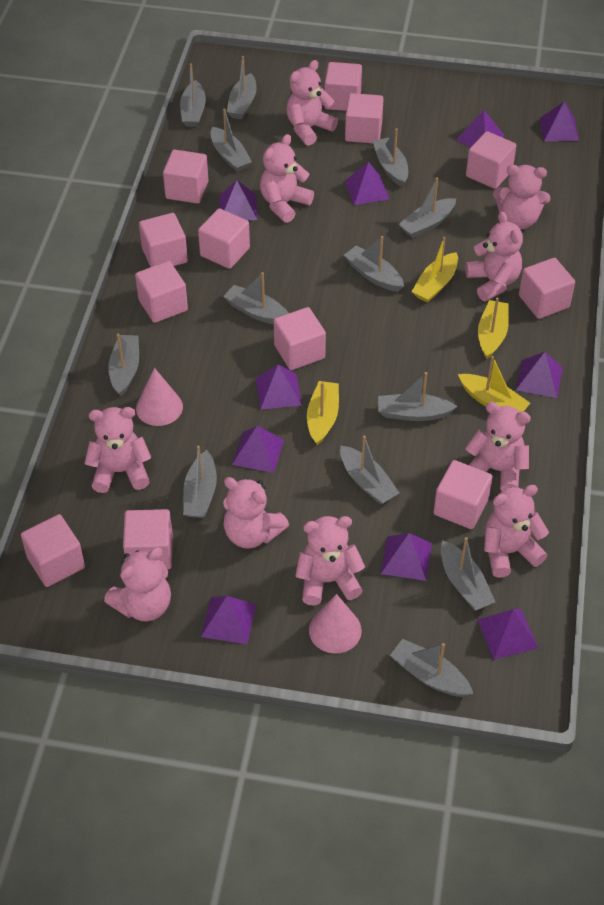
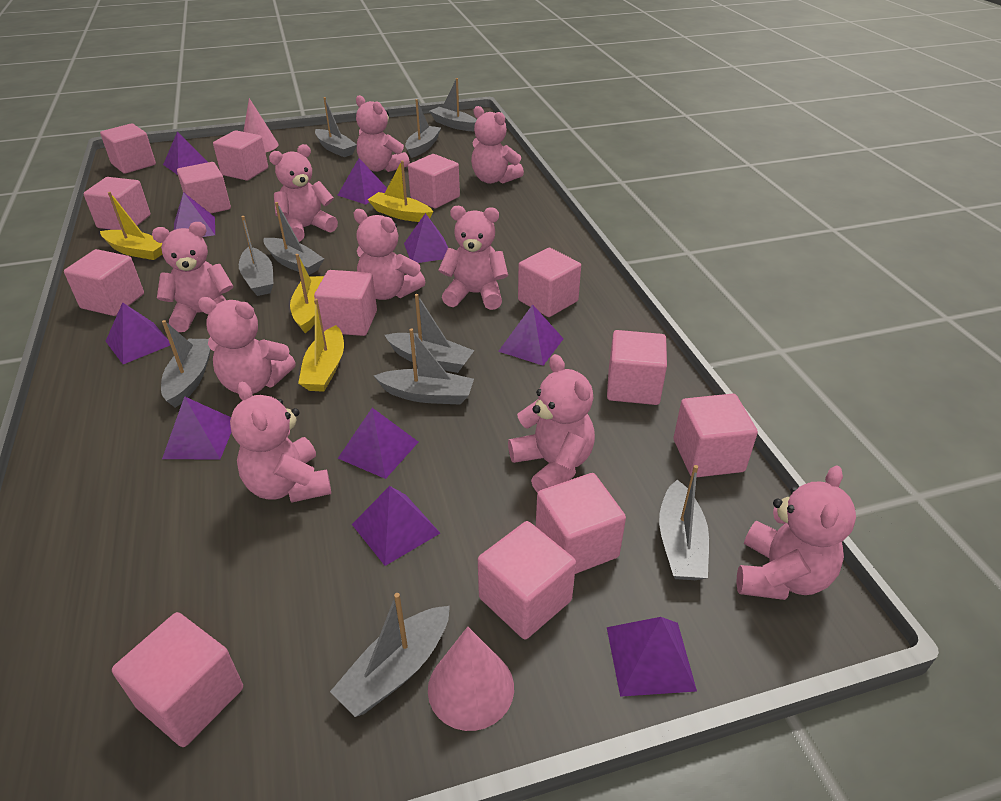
grey boat: [108,334,139,396] [180,63,206,127] [183,446,217,518] [211,109,252,172] [223,272,289,324] [227,56,256,119] [340,435,399,504] [344,236,404,292] [373,128,408,187] [378,372,458,421] [390,639,473,697] [398,177,456,238] [441,537,495,611] = 13 -> [161,320,211,408] [239,216,273,296] [263,202,324,275] [315,97,357,157] [330,593,450,717] [374,329,474,405] [385,294,474,373] [405,99,441,158] [429,78,477,131] [659,465,709,580] = 10
pink cube: [21,514,85,587] [123,509,173,569] [135,261,188,323] [139,213,188,267] [163,149,208,204] [198,208,250,269] [274,307,326,370] [324,62,362,111] [345,93,384,143] [433,460,492,529] [466,131,517,189] [519,258,575,319] = 12 -> [64,249,144,316] [84,177,151,230] [100,123,156,174] [112,612,243,747] [177,162,231,213] [213,130,268,181] [314,270,377,336] [408,154,460,209] [478,521,576,639] [518,248,581,317] [536,473,626,574] [607,330,667,405] [674,394,758,477] = 13

